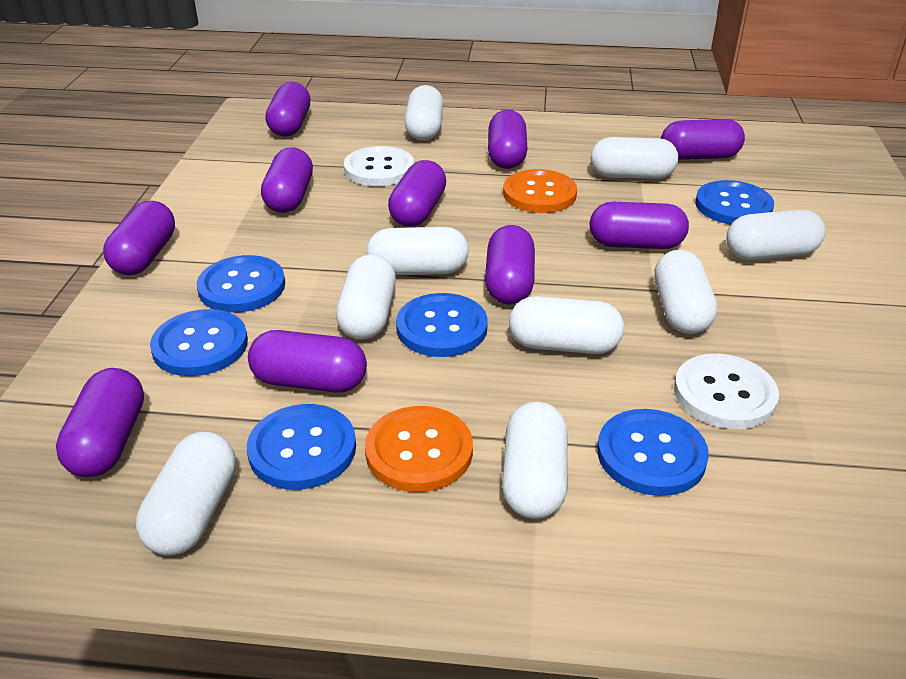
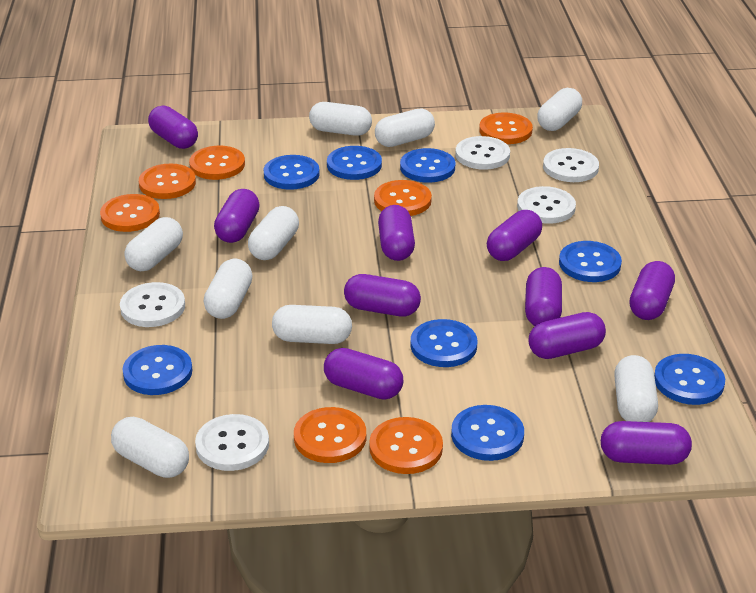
blue button: [150,309,248,376] [197,255,285,313] [247,404,356,490] [396,293,488,357] [597,409,709,496] [695,180,774,225] = 6 -> [122,345,193,395] [264,155,320,190] [327,146,382,180] [400,148,455,183] [411,319,477,367] [451,405,524,461] [559,241,622,282] [654,354,725,405] = 8
orange button: [365,406,473,492] [503,169,577,213] = 2 -> [100,194,160,232] [139,164,196,199] [189,146,245,180] [294,407,366,463] [369,417,443,474] [374,180,432,216] [479,112,533,144] = 7
white button: [344,146,414,186] [674,354,779,429] = 2 -> [120,282,185,327] [195,414,269,471] [455,136,510,170] [517,186,576,224] [543,148,599,182] = 5

